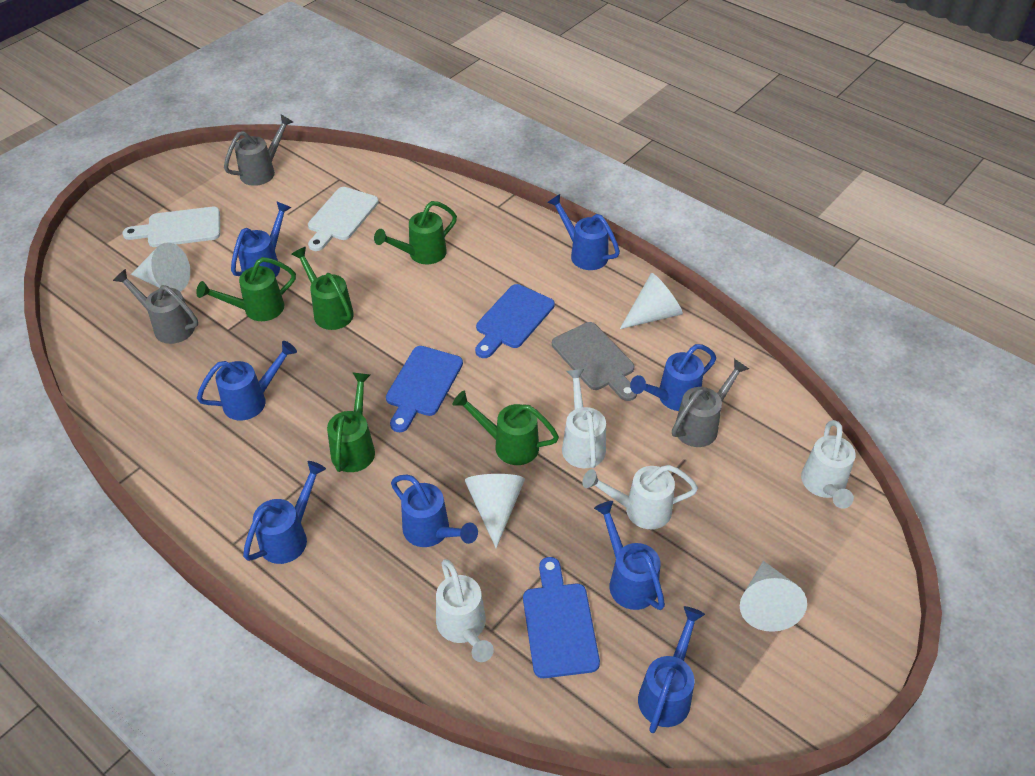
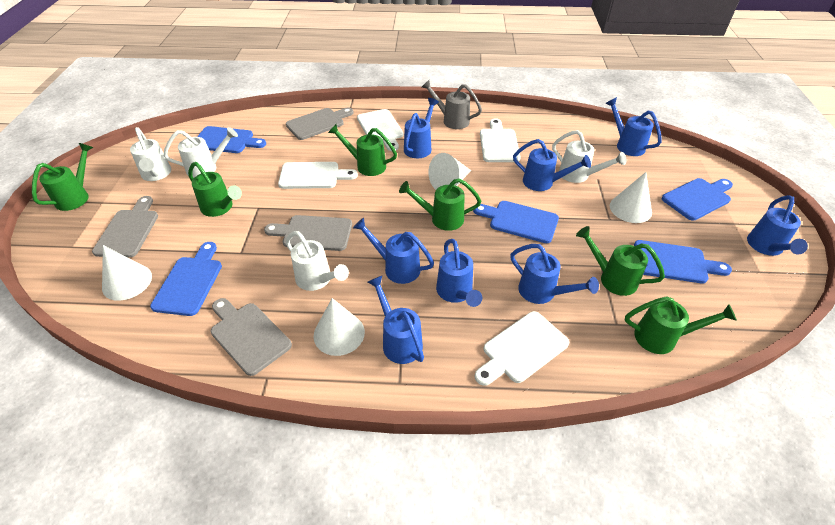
blue cutting board: [386,346,463,432] [475,284,555,358] [523,557,600,678] = 3 -> [150,242,222,316] [197,126,266,153] [473,201,559,243] [634,240,732,283] [662,178,733,221] = 5
green watering can: [196,257,296,321] [291,247,354,330] [327,372,375,472] [374,201,457,264] [453,390,559,465] = 5 -> [32,143,93,211] [188,162,242,217] [328,124,397,176] [399,178,481,231] [576,226,665,296] [625,296,737,354] = 6
grey cutting board: [552,322,637,401] = 1 -> [92,196,158,258] [211,298,292,376] [264,215,352,251] [286,108,354,140] = 4
grey watering can: [113,269,198,344] [224,114,293,186] [672,359,749,447] = 3 -> [422,80,482,129] = 1
white cutting board: [122,207,220,247] [308,187,379,251] = 2 -> [278,162,358,189] [357,109,404,151] [475,311,569,386] [480,118,521,162] = 4

